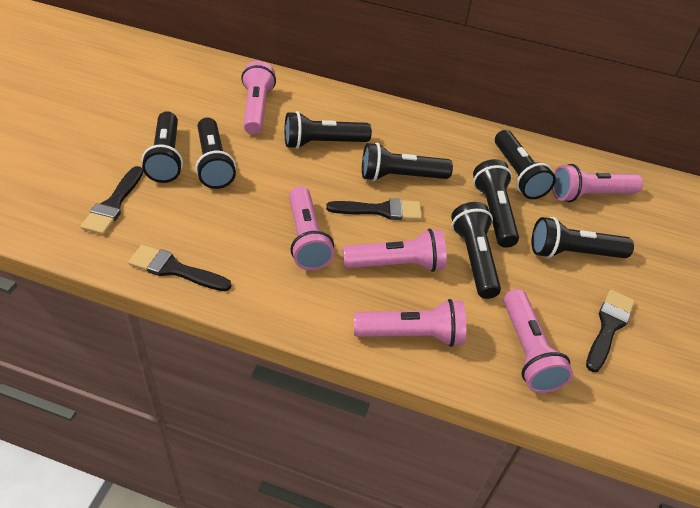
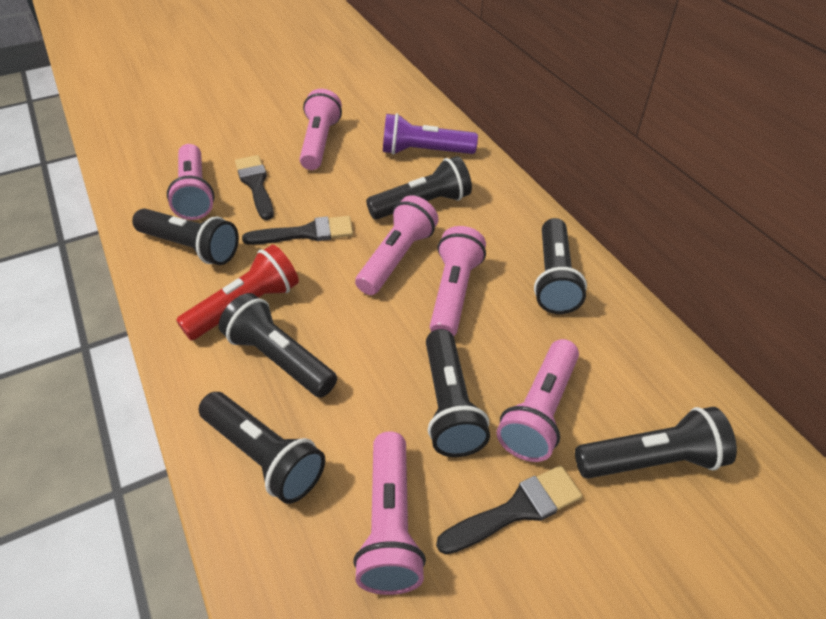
black brush: [80,166,143,235] [128,245,232,291] [326,198,422,220] [586,289,635,372] = 4 -> [235,155,274,220] [242,216,353,245] [436,466,582,555] = 3
black flashlight: [142,111,183,183] [196,117,236,189] [285,111,372,149] [362,143,453,181] [451,202,501,299] [473,159,519,248] [495,130,556,199] [532,217,634,258] = 8 -> [132,208,239,265] [199,392,325,504] [219,293,337,398] [366,156,472,220] [426,329,490,457] [534,218,587,314] [575,407,737,479] = 7
purple flashlight: none = 0 -> [383,113,478,155] = 1
red flashlight: none = 0 -> [176,245,299,340] = 1

